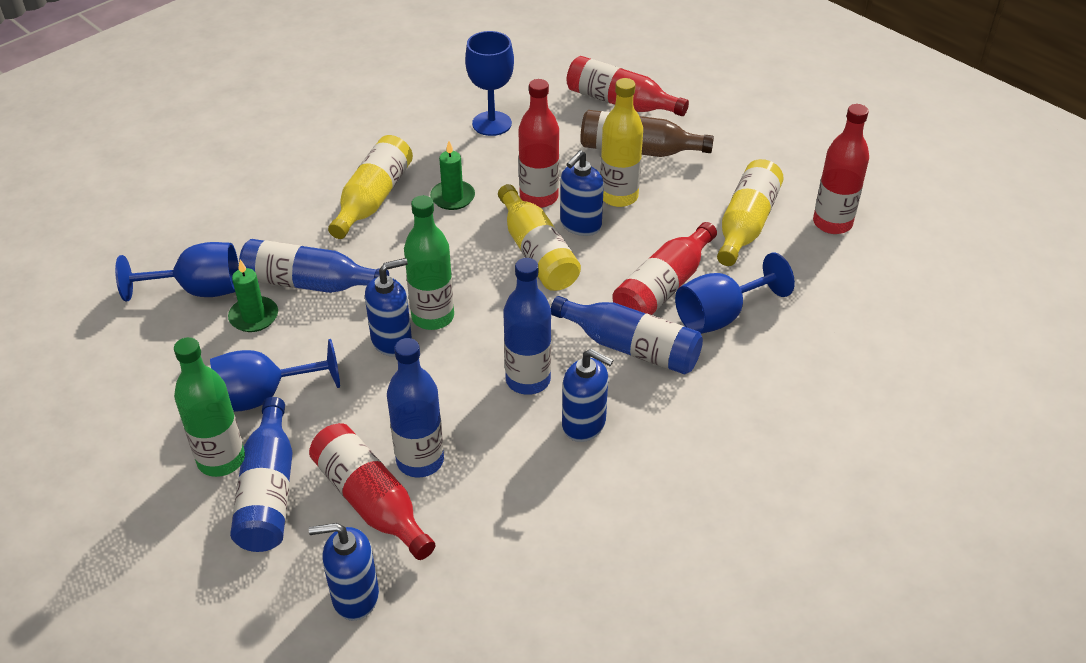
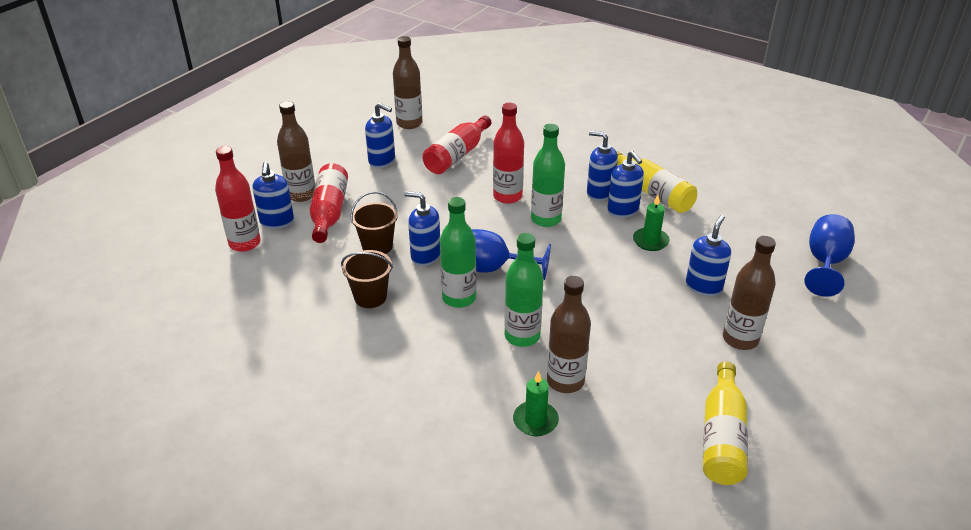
blue bottle: [230,397,293,552] [239,239,389,293] [387,338,444,477] [503,258,551,395] [551,296,703,375] = 5 -> none = 0
blue goblet: [115,242,239,302] [210,339,340,412] [465,31,514,136] [675,253,795,334] = 4 -> [472,229,551,280] [805,214,855,297] = 2
blue soap dispenser: [309,523,379,621] [365,258,412,357] [560,150,604,236] [562,349,613,442] = 4 -> [253,162,294,229] [365,103,395,168] [404,191,440,266] [587,131,618,201] [607,151,644,218] [686,215,731,296] = 6
brown bottle: [580,110,714,157] = 1 -> [277,101,315,202] [393,36,422,129] [547,276,591,393] [723,236,776,350] = 4
brown bucket: none = 0 -> [341,250,393,308] [351,191,398,254] = 2
green bottle: [174,337,243,477] [404,195,454,330] = 2 -> [440,197,476,308] [504,233,544,347] [531,124,565,227] = 3
red bottle: [309,423,435,560] [519,79,559,208] [567,56,689,116] [612,222,717,315] [813,104,869,234] = 5 -> [215,146,261,252] [309,163,348,243] [422,115,491,174] [493,103,524,204] = 4
yellow bottle: [328,135,413,239] [498,184,581,291] [600,78,643,207] [717,159,784,266] = 4 -> [616,151,697,213] [703,361,748,485] = 2

